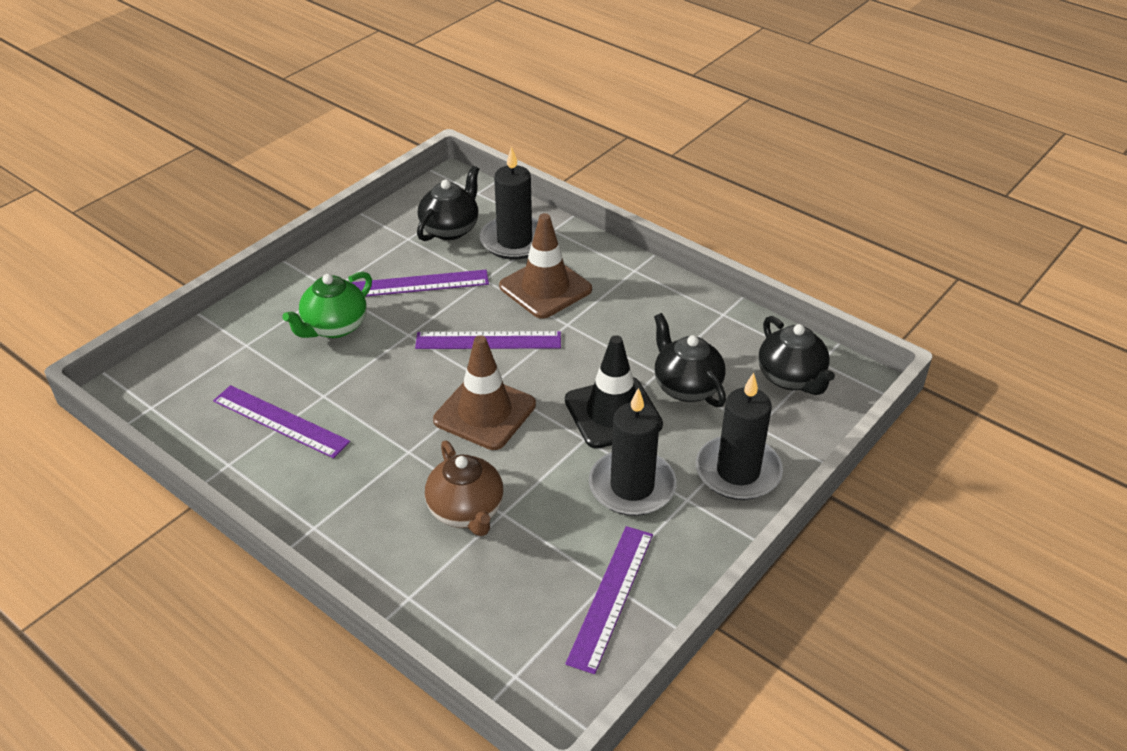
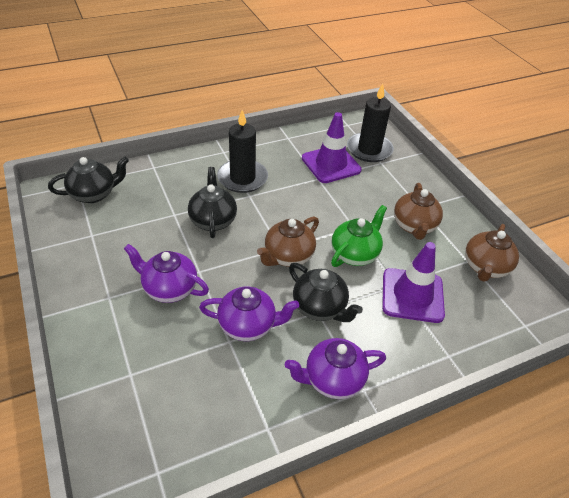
black candle: [480,146,538,260] [589,388,677,516] [696,373,783,500] = 3 -> [217,110,268,193] [347,84,394,162] = 2
black traffic cone: [565,335,663,449] = 1 -> none = 0
brown teapot: [425,441,504,536] = 1 -> [257,217,319,267] [394,183,443,240] [465,224,519,282] = 3
brown traffic cone: [433,335,536,450] [499,213,592,319] = 2 -> none = 0
purple ruler: [213,385,350,458] [351,270,489,297] [415,331,561,349] [565,526,653,674] = 4 -> none = 0
purple teapot: none = 0 -> [124,244,209,303] [199,287,299,341] [285,338,386,399] = 3
purple traffic cone: none = 0 -> [302,112,362,183] [382,242,445,323] = 2

